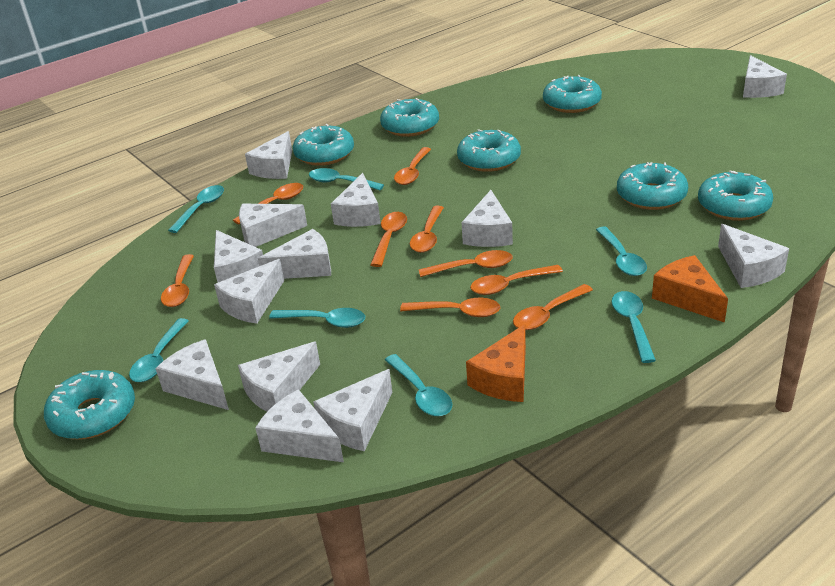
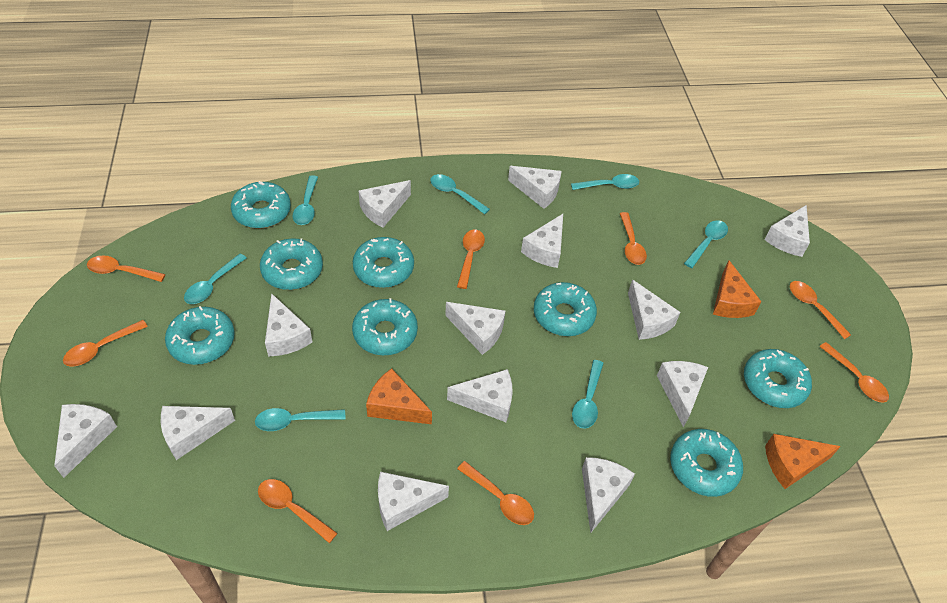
orange cheese: [466,324,526,402] [652,255,728,323] = 2 -> [366,368,432,424] [713,260,762,318] [765,434,841,489] = 3
orange spoon: [161,254,194,307] [233,183,303,224] [370,212,407,267] [394,147,431,185] [400,298,500,317] [410,206,444,253] [418,250,512,277] [470,265,563,295] [513,284,593,330] = 9 -> [63,320,148,367] [87,256,165,282] [258,479,338,543] [457,230,485,289] [457,461,534,525] [620,212,647,265] [790,281,851,339] [819,342,889,403] = 8
turquoise donut: [44,370,135,439] [293,124,354,166] [380,98,439,137] [457,129,521,172] [543,75,602,113] [617,162,688,210] [698,170,773,221] = 7 -> [165,306,235,365] [231,181,291,229] [260,238,323,290] [352,298,418,355] [353,237,414,288] [534,282,597,336] [670,429,743,497] [744,349,812,408] = 8

